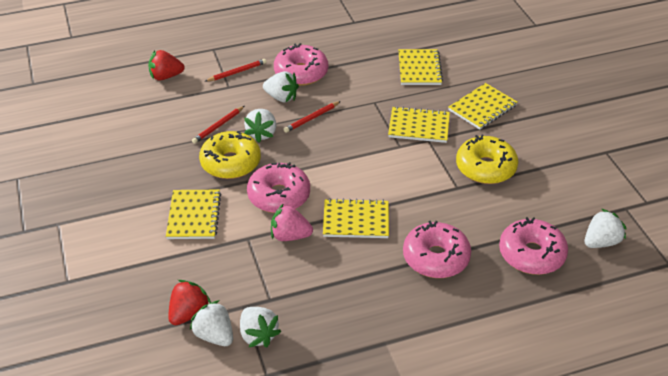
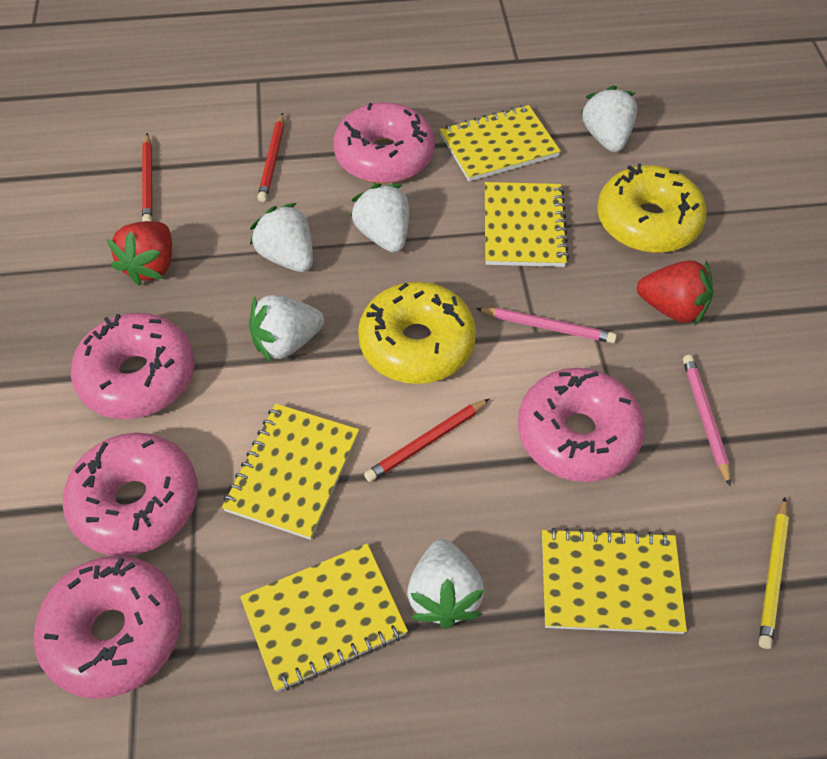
pink donut: [247,162,310,213] [274,43,328,86] [403,221,471,278] [499,217,568,275] = 4 -> [34,556,181,699] [63,433,198,556] [71,313,195,419] [334,102,435,184] [518,368,645,482] = 5
pink pencil: none = 0 -> [476,307,617,343] [683,355,731,487] = 2
pink strawberry: [271,203,313,241] = 1 -> none = 0
yellow pencil: none = 0 -> [759,497,789,649] = 1

